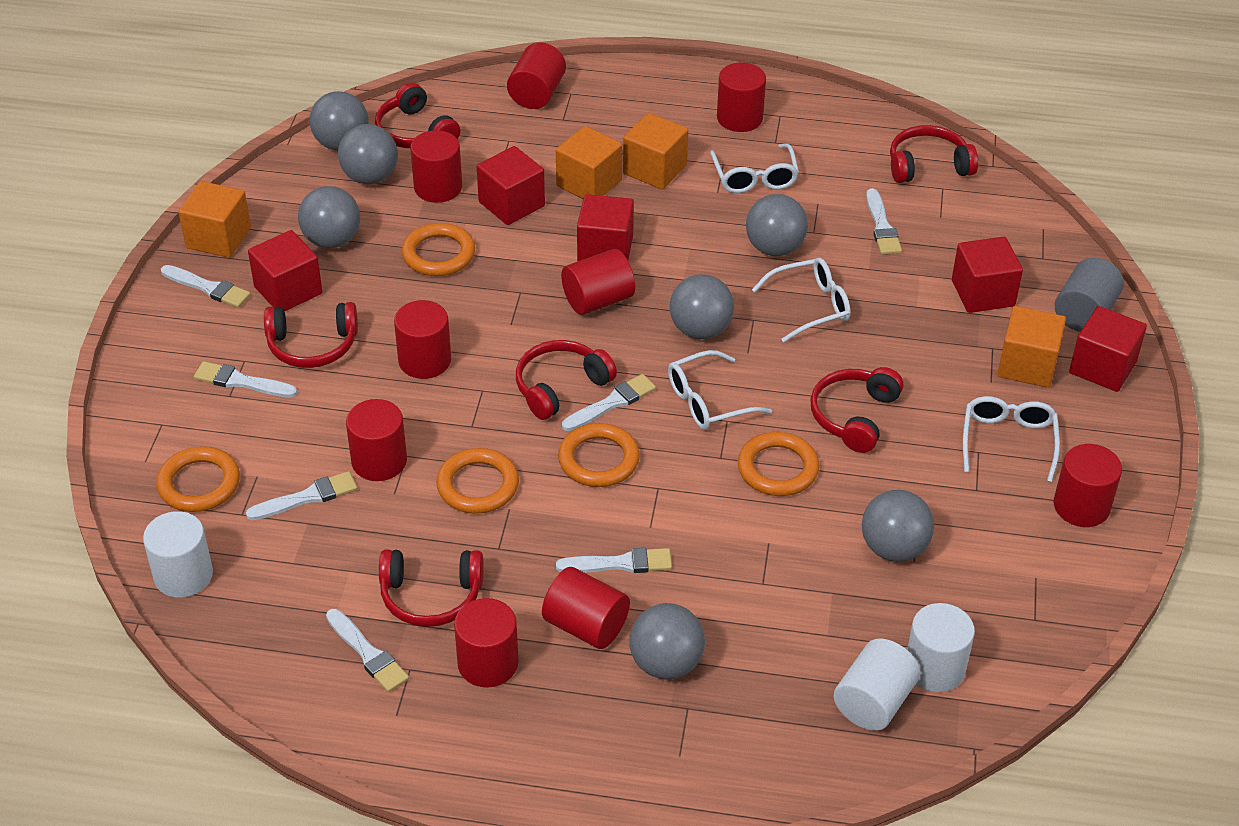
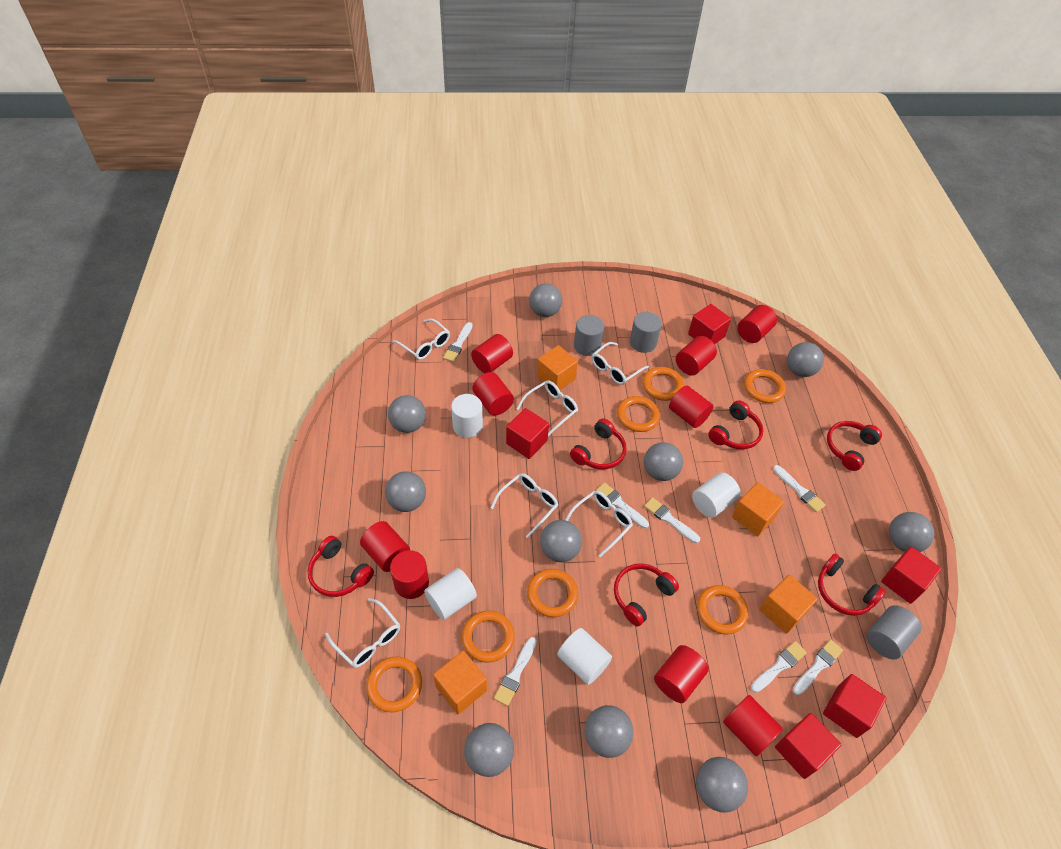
grey ball: [298,186,360,248] [310,91,368,150] [338,124,398,184] [630,603,705,680] [670,275,734,339] [746,194,808,256] [862,490,934,562] = 7 -> [385,471,426,512] [388,395,426,433] [464,723,514,777] [529,283,562,317] [540,520,582,562] [585,705,633,758] [644,442,683,481] [696,757,748,813] [787,342,824,377] [889,512,935,552] = 10
grey cylinder: [1055,258,1124,332] = 1 -> [574,315,604,356] [630,312,662,353] [867,605,922,659] = 3
orange ring: [156,446,240,512] [402,223,475,276] [436,448,519,514] [558,423,640,487] [738,432,819,496] = 5 -> [366,656,422,712] [462,611,515,663] [527,569,578,617] [617,396,660,432] [642,367,684,401] [697,585,748,635] [744,369,786,403] = 7
white cylinder: [143,511,213,598] [834,638,920,731] [907,603,975,692] = 3 -> [424,568,477,620] [451,394,483,438] [557,628,612,685] [692,472,741,518] = 4
white glasses: [668,350,772,429] [710,144,799,193] [752,258,851,342] [963,396,1060,482] = 4 -> [325,598,400,668] [393,319,450,360] [491,473,558,538] [517,380,578,436] [565,491,633,557] [592,342,649,385] = 6

